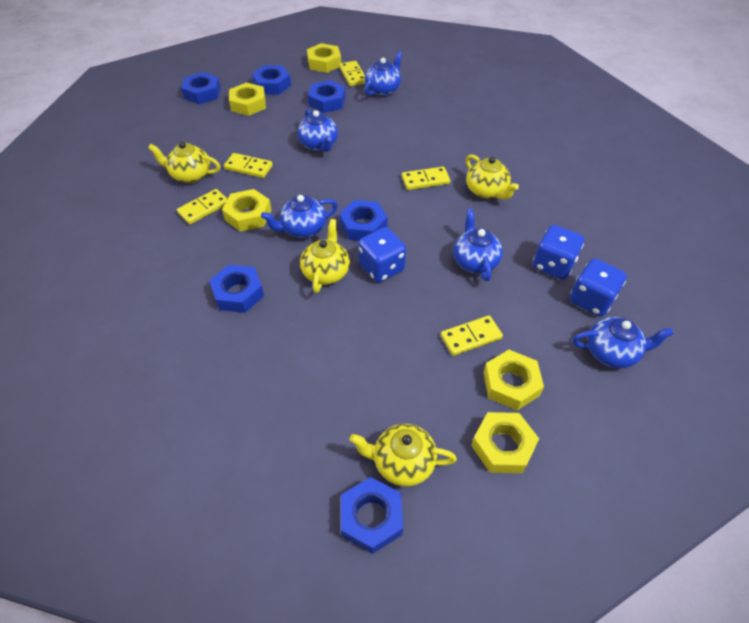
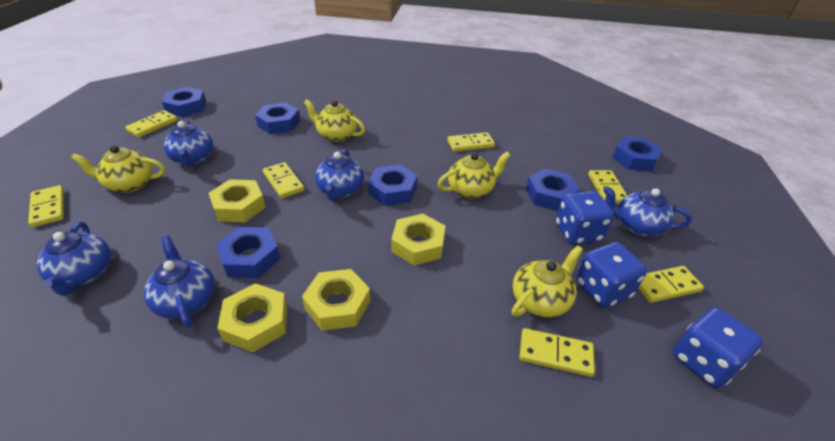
yellow domino: [177,189,227,224] [224,153,273,178] [339,61,365,86] [402,167,450,190] [441,315,503,356] = 5 -> [28,185,64,228] [125,110,178,137] [263,162,304,198] [447,132,495,152] [519,328,595,377] [588,170,627,204] [638,266,704,303] = 7
yellow nut: [222,189,272,232] [229,83,266,116] [307,43,341,73] [471,412,539,473] [483,350,544,410] = 5 -> [209,179,266,222] [217,283,287,352] [302,269,370,331] [391,214,445,265] = 4

